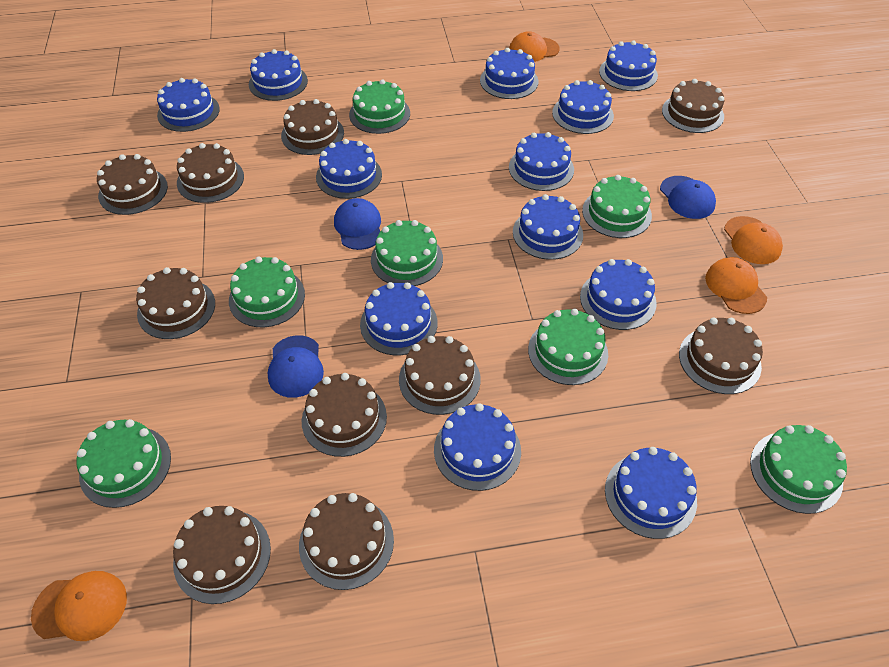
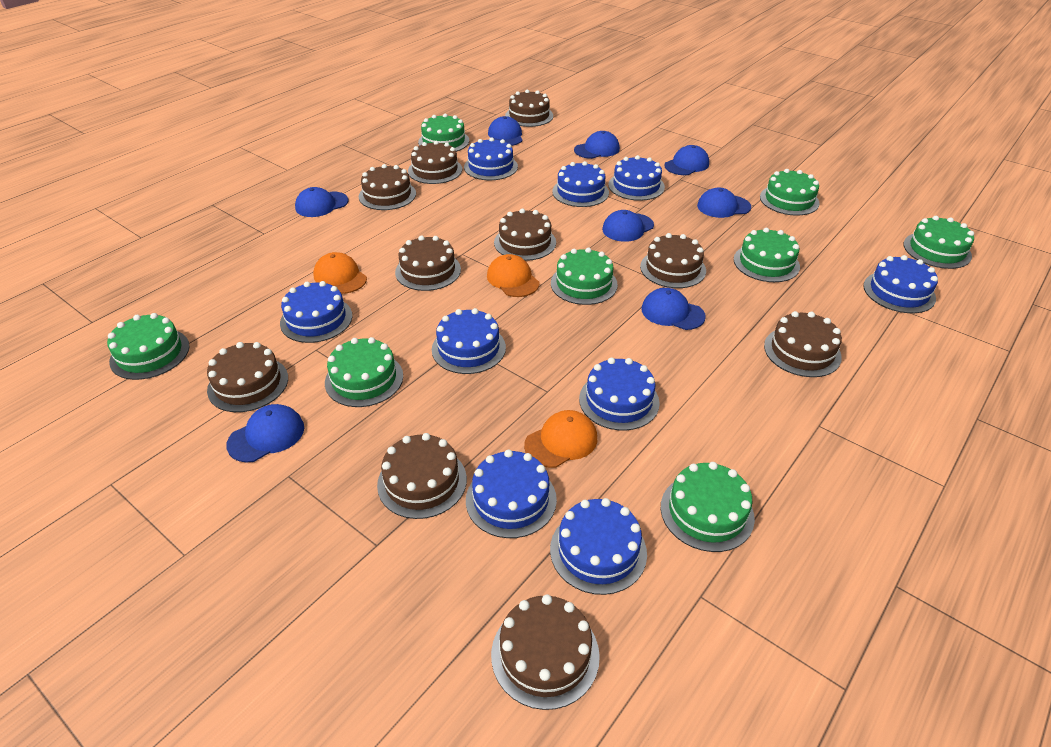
blue cake: [157,78,220,132] [249,49,308,101] [316,139,382,199] [360,282,437,355] [434,403,521,491] [480,48,538,99] [509,132,574,191] [513,194,583,260] [552,80,614,134] [580,259,657,330] [599,40,658,91] [605,447,697,539] = 12 -> [280,281,352,343] [432,308,506,374] [464,137,518,180] [466,450,557,538] [550,498,647,595] [552,161,609,207] [579,357,660,430] [608,155,665,201] [863,255,938,313] = 9
blue cap: [268,335,324,398] [334,198,381,250] [660,176,716,219] = 3 -> [226,404,304,462] [295,187,349,217] [488,116,523,146] [574,131,620,159] [602,210,654,242] [642,288,706,330] [664,145,709,175] [697,187,751,218] = 8
green cake: [77,419,171,508] [229,257,305,327] [349,79,410,134] [371,220,443,286] [528,309,608,385] [582,175,652,238] [750,425,847,514] = 7 -> [107,313,189,380] [325,337,403,407] [418,114,469,152] [551,248,618,305] [661,462,755,552] [734,228,800,282] [760,169,819,216] [904,216,974,269] = 8
orange cap: [31,571,127,641] [509,31,560,62] [705,257,767,314] [724,216,783,264] = 4 -> [313,252,367,294] [487,254,540,297] [524,410,597,468] = 3

